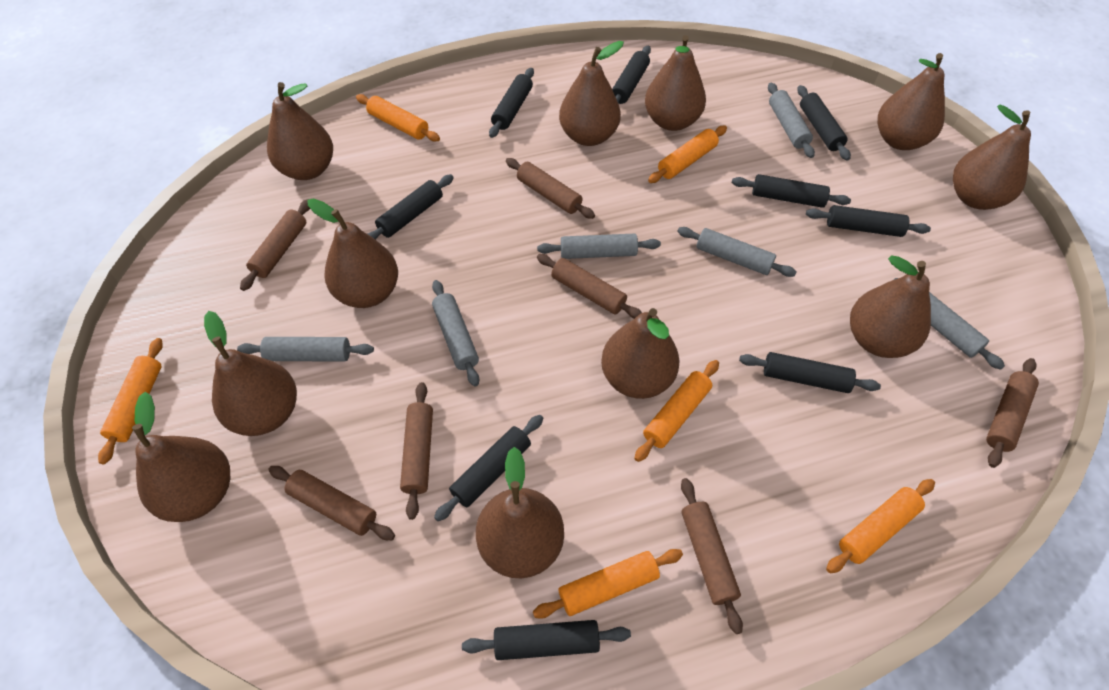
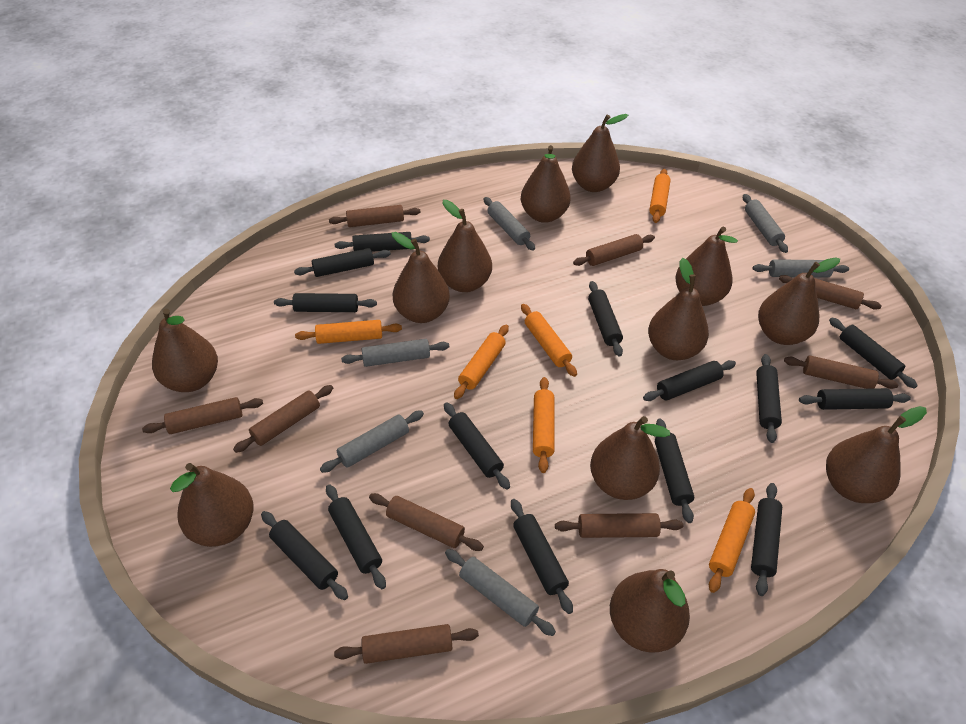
black rolling pin: [368,174,454,240] [434,415,543,521] [462,620,631,660] [489,68,534,138] [612,46,651,104] [732,174,851,208] [739,352,881,393] [797,85,851,160] [806,205,931,237] = 9 -> [261,511,348,600] [274,293,377,312] [294,248,391,277] [326,484,386,589] [335,232,430,252] [444,402,510,490] [511,499,573,614] [588,281,623,357] [643,360,736,401] [655,418,694,523] [751,483,782,596] [756,354,782,443] [799,388,911,410] [829,318,918,389] = 14
brown pear: [132,392,230,522] [204,311,297,436] [267,82,333,180] [307,198,398,308] [476,447,564,578] [559,41,624,146] [601,308,680,399] [645,35,706,131] [850,255,931,358] [878,53,945,150] [953,104,1031,210] = 11 -> [152,309,218,392] [170,463,254,547] [392,232,450,323] [438,200,492,292] [521,145,571,223] [572,114,628,192] [590,416,670,500] [610,569,690,652] [648,258,709,360] [675,226,738,306] [758,257,840,345] [826,406,927,503] = 12
brown rolling pin: [240,199,310,291] [268,466,395,540] [400,382,433,520] [506,158,595,219] [537,254,642,319] [681,478,743,634] [986,358,1039,468] = 7 -> [142,397,263,434] [233,385,333,453] [329,205,421,227] [334,624,479,664] [369,493,484,551] [555,513,683,538] [573,234,655,266] [779,275,882,310] [784,355,898,389] = 9

